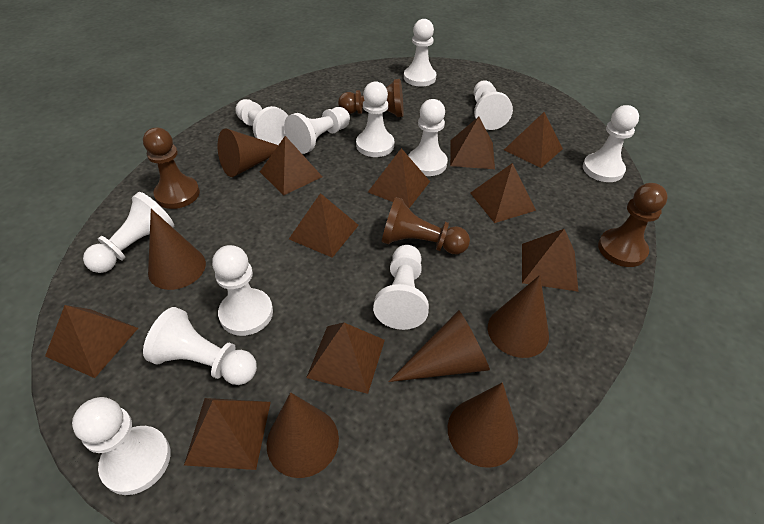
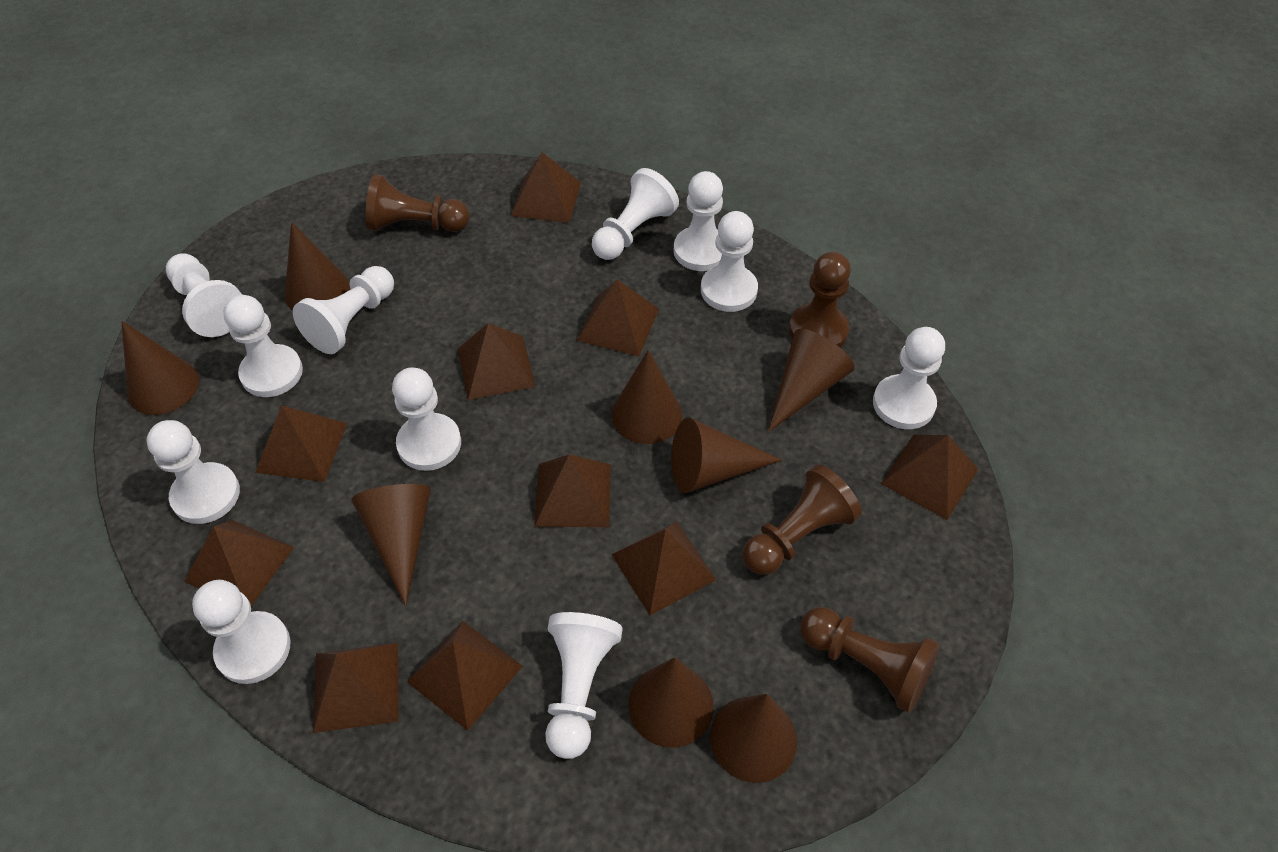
brown cone: [148,209,206,290] [218,129,278,177] [267,392,339,478] [388,310,490,382] [448,382,519,468] [488,275,549,358] = 6 -> [121,321,199,415] [284,222,350,310] [351,484,431,606] [612,350,682,444] [629,657,714,747] [671,418,782,493] [710,694,797,783] [768,329,855,432] = 8
white pawn: [72,397,171,495] [83,192,174,273] [143,307,257,385] [212,245,273,336] [235,99,288,145] [284,107,350,154] [356,81,394,157] [373,245,429,330] [404,19,437,87] [408,99,448,176] [474,80,513,130] [583,105,639,182] = 12 -> [147,420,240,524] [166,253,242,337] [192,580,291,684] [223,295,303,397] [293,266,394,354] [392,367,461,471] [545,612,623,759] [592,168,679,260] [674,171,723,271] [701,211,758,312] [873,327,945,429] = 11

